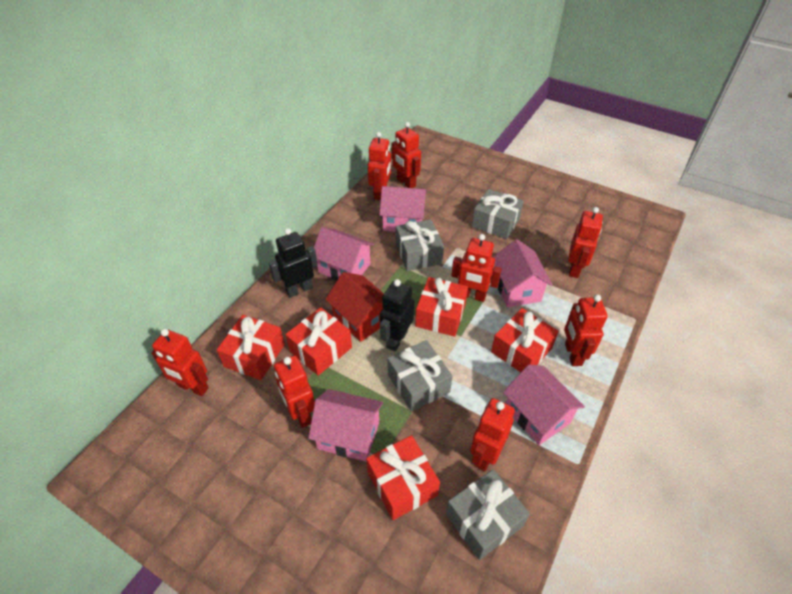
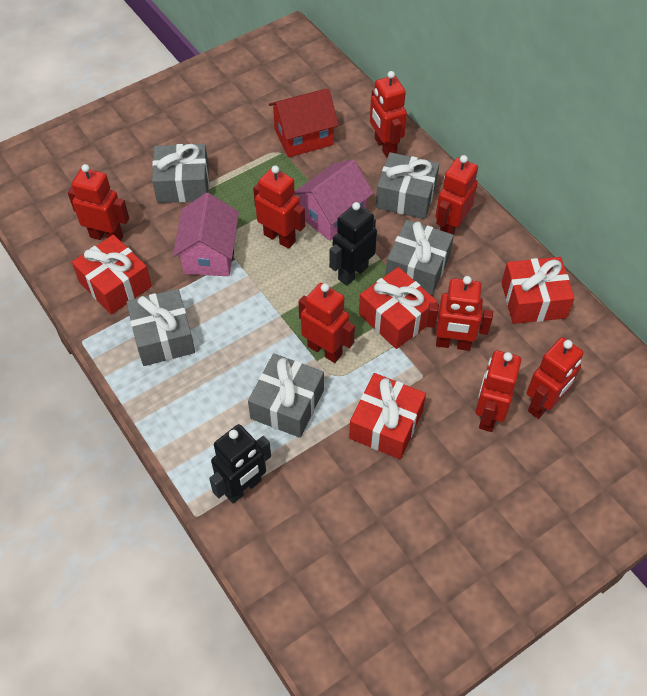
grey gift: [387,340,453,411] [396,219,444,271] [446,469,530,560] [472,189,524,239] = 4 -> [126,289,195,366] [152,144,209,203] [248,353,324,438] [376,152,439,219] [386,220,454,295] = 5
pink house: [308,389,383,461] [314,227,374,281] [379,186,427,232] [493,239,553,307] [503,365,585,445] = 5 -> [173,193,239,276] [294,160,374,241] = 2
red gift: [217,315,285,380] [285,307,352,376] [366,435,440,520] [415,277,468,337] [491,308,559,372] = 5 -> [72,235,152,315] [349,373,426,459] [359,267,437,349] [501,257,575,324] = 4

